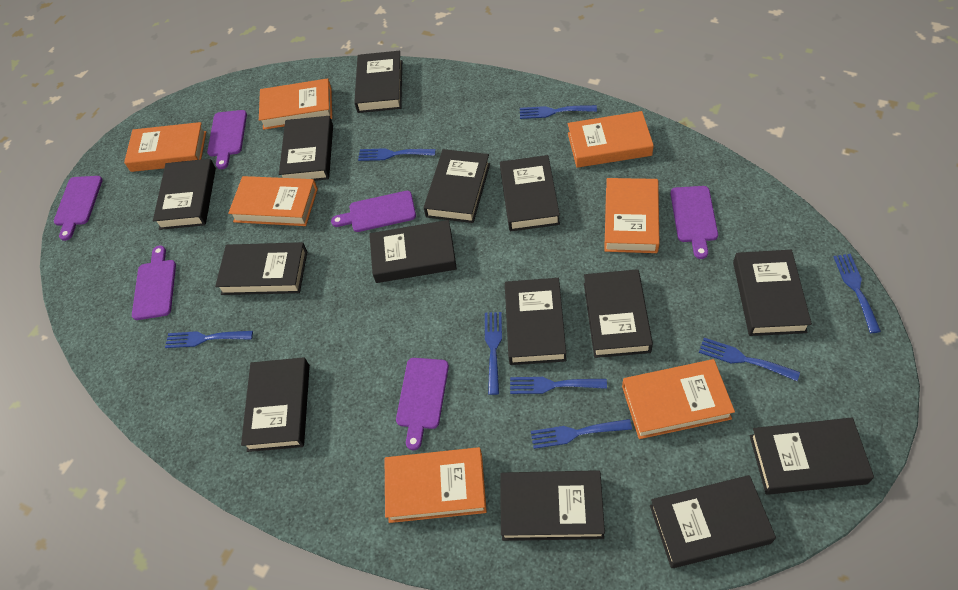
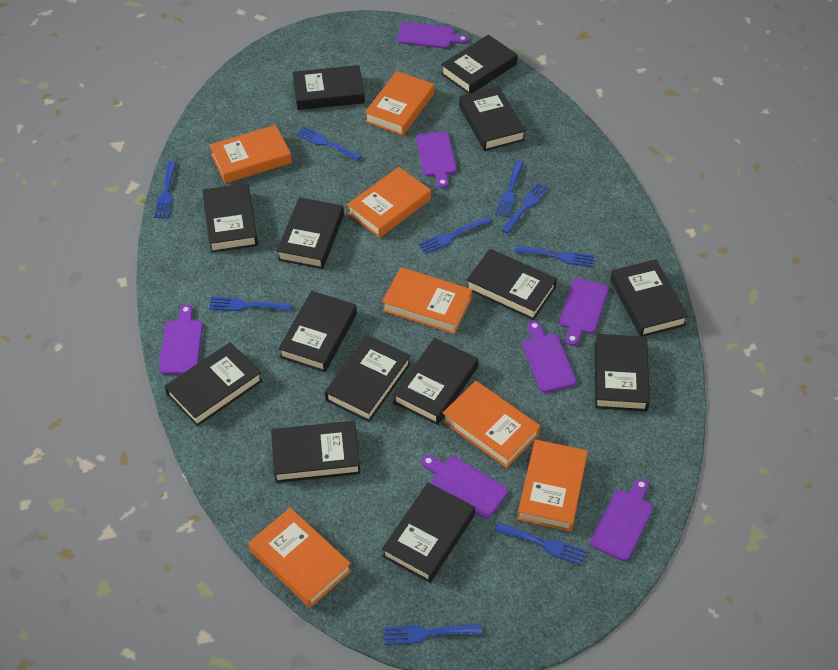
blue fork: [165,331,253,348] [358,148,436,161] [485,312,502,395] [510,377,607,394] [520,105,597,119] [531,419,632,449] [699,338,800,381] [834,254,881,333] = 8 -> [154,161,176,218] [209,297,291,311] [296,126,361,161] [383,624,481,645] [418,217,491,254] [494,522,587,565] [495,161,524,218] [501,182,549,234] [515,246,594,267] = 9
purple cutting board: [54,176,103,241] [132,246,176,320] [207,110,247,169] [331,191,416,232] [396,358,449,450] [670,186,718,259] = 6 -> [159,304,203,375] [397,22,468,49] [416,131,457,189] [421,455,508,519] [522,321,576,393] [559,278,609,346] [590,478,653,561] = 7

